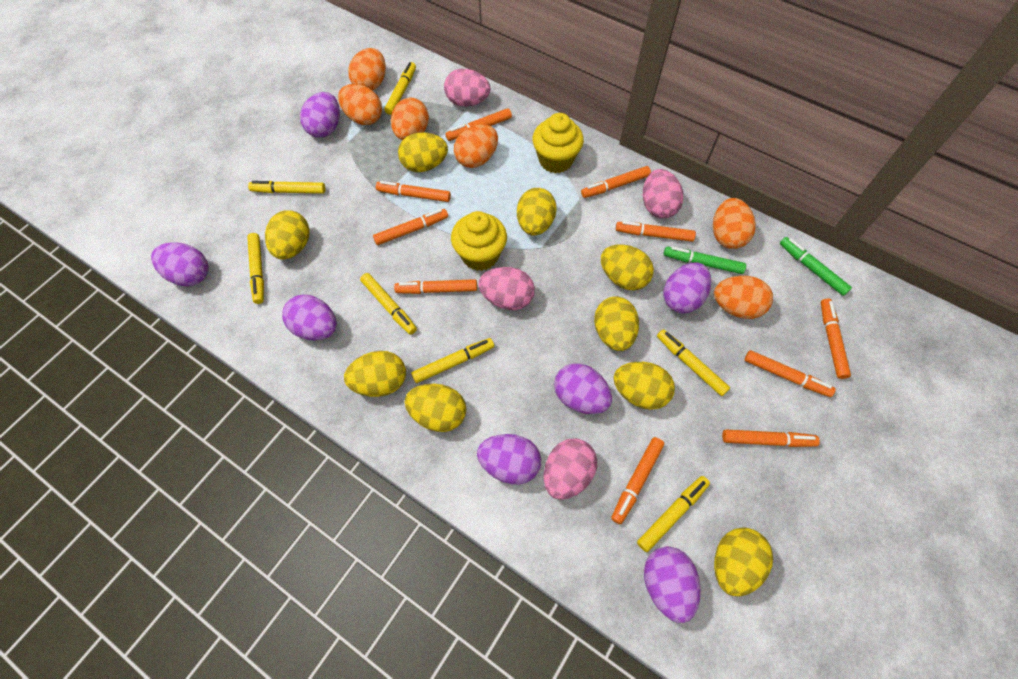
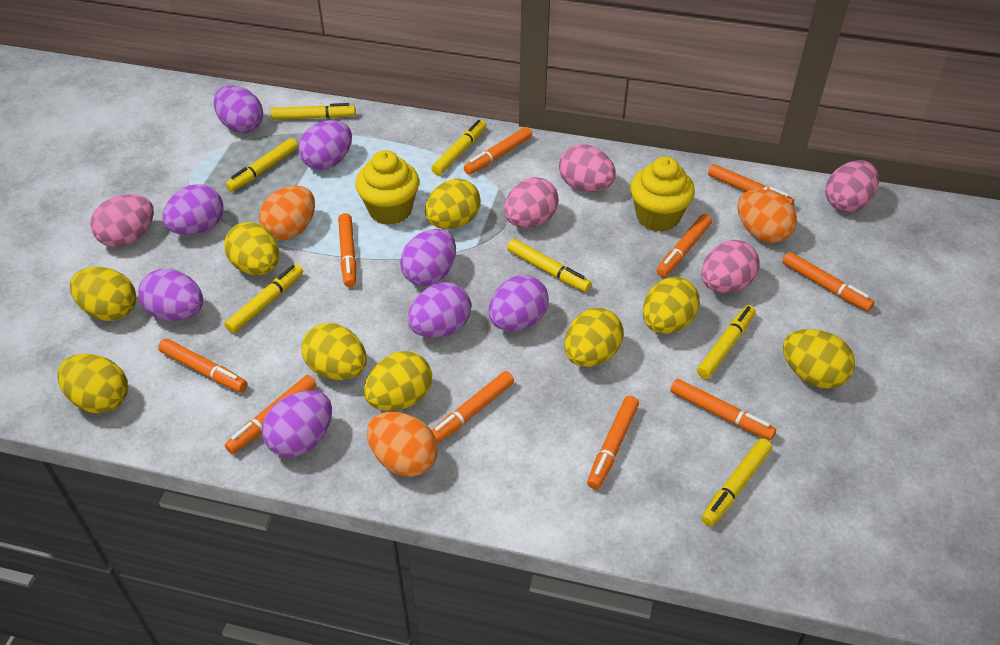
green marker: [664,246,746,274] [780,237,852,296] = 2 -> none = 0
orange egg: [338,84,382,125] [348,48,386,91] [391,98,429,140] [454,124,498,168] [713,198,756,249] [714,276,773,319] = 6 -> [259,186,315,240] [367,412,438,477] [737,189,797,243] = 3
pink egg: [444,69,490,107] [479,267,535,310] [544,438,597,500] [643,169,683,219] = 4 -> [90,194,154,247] [504,177,559,228] [559,144,616,192] [702,240,760,293] [825,160,879,212] = 5
purple egg: [151,242,208,286] [282,294,337,340] [300,92,340,138] [477,434,541,485] [554,363,612,414] [644,546,701,623] [663,262,711,313] = 7 -> [138,269,203,321] [162,184,224,235] [214,85,263,133] [262,391,332,457] [298,120,352,170] [400,229,456,286] [408,282,471,338] [489,275,549,331] = 8

